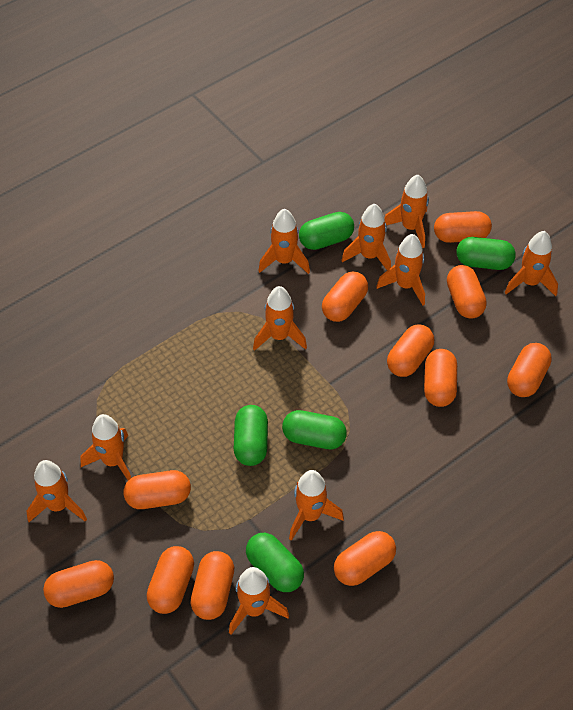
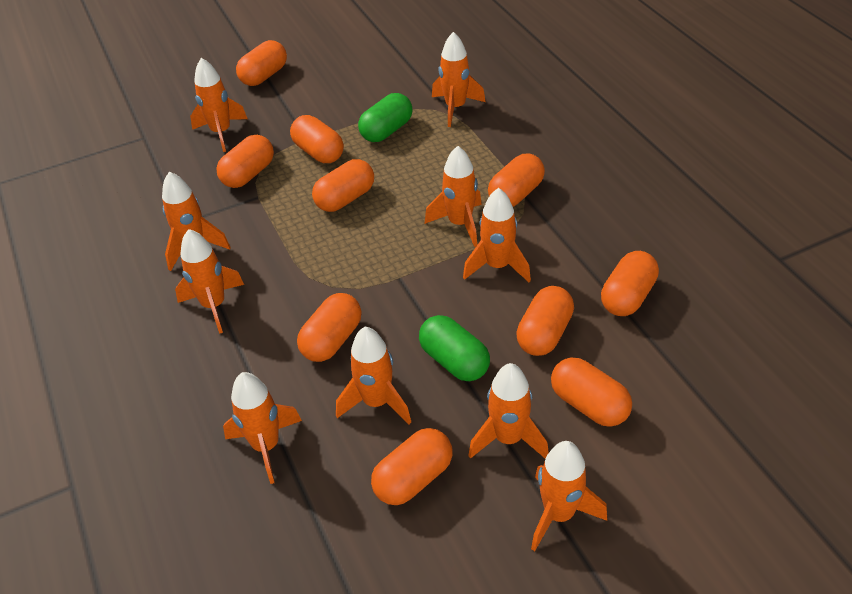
green capsule: [234,405,268,466] [246,533,304,592] [282,410,347,449] [299,212,354,250] [456,237,516,270] = 5 -> [358,93,413,142] [419,315,490,381] = 2
orange capsule: [43,560,114,608] [124,470,191,509] [147,546,194,614] [191,551,234,620] [322,271,368,322] [334,531,396,586] [387,324,434,377] [424,349,457,407] [434,211,492,243] [447,265,487,319] [507,343,552,397] = 11 -> [216,135,274,188] [236,40,287,86] [290,115,344,163] [297,293,362,362] [312,159,374,212] [371,428,452,505] [488,153,545,207] [516,286,574,356] [551,358,632,427] [601,251,659,316] = 10

